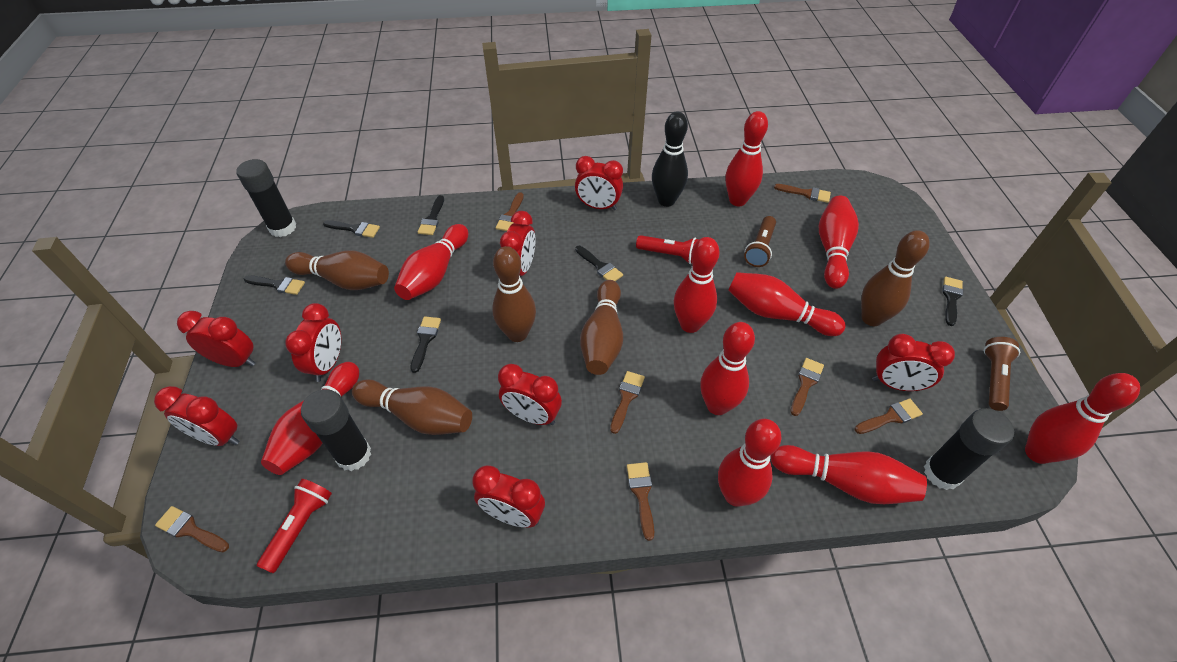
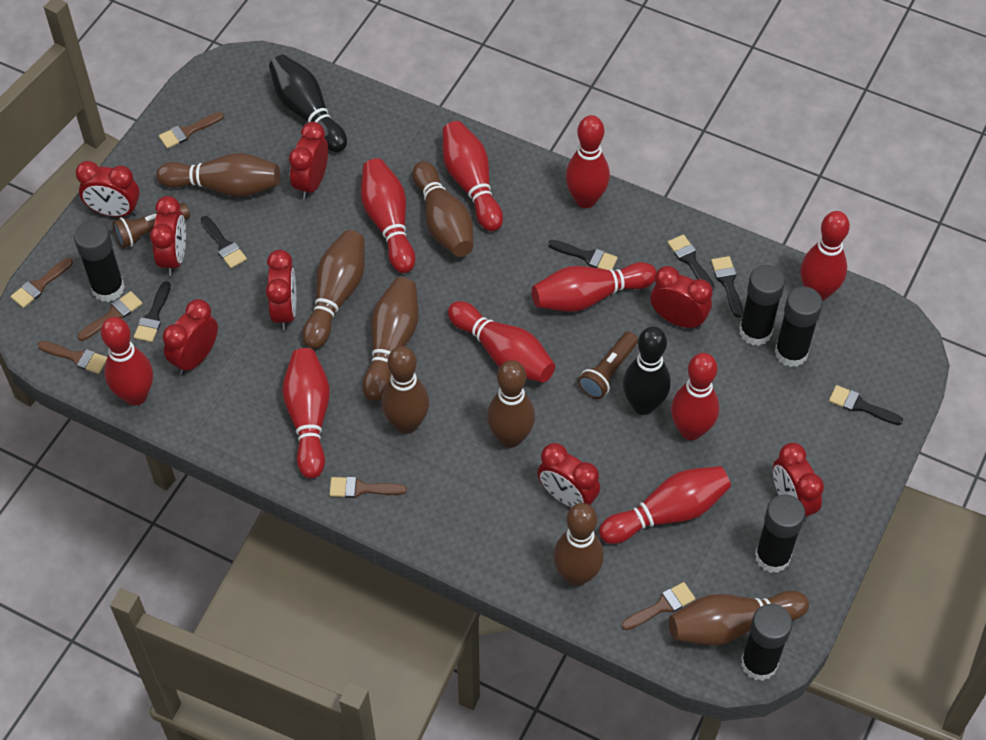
black bowling pin: [652,111,688,207] = 1 -> [269,55,347,152] [623,327,671,415] = 2
black glue stick: [236,159,296,237] [301,389,371,471] [924,408,1014,490] = 3 -> [74,221,125,302] [739,265,785,346] [741,604,793,681] [755,494,805,573] [775,286,823,367] = 5
brown bowling pin: [285,250,389,290] [352,379,472,435] [492,246,536,342] [580,280,623,375] [861,230,930,326] = 5 -> [156,153,280,197] [302,230,365,349] [362,277,419,401] [382,346,429,434] [412,161,473,257] [487,360,535,448] [553,503,604,586] [669,591,809,645] = 8
brown brush: [155,506,229,552] [496,192,524,231] [610,371,645,434] [627,462,654,541] [774,184,831,203] [790,358,824,416] [855,398,923,434] = 7 -> [11,258,73,308] [38,341,107,374] [77,291,143,341] [159,112,224,149] [329,477,407,498] [622,582,695,630] = 6
red flashlight: [257,479,332,573] [636,235,699,264] = 2 -> none = 0

